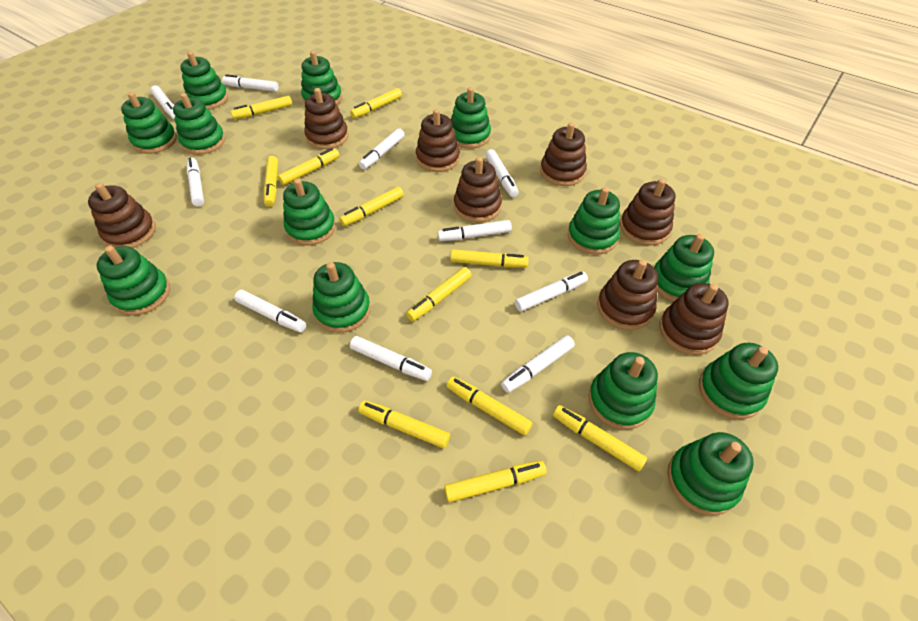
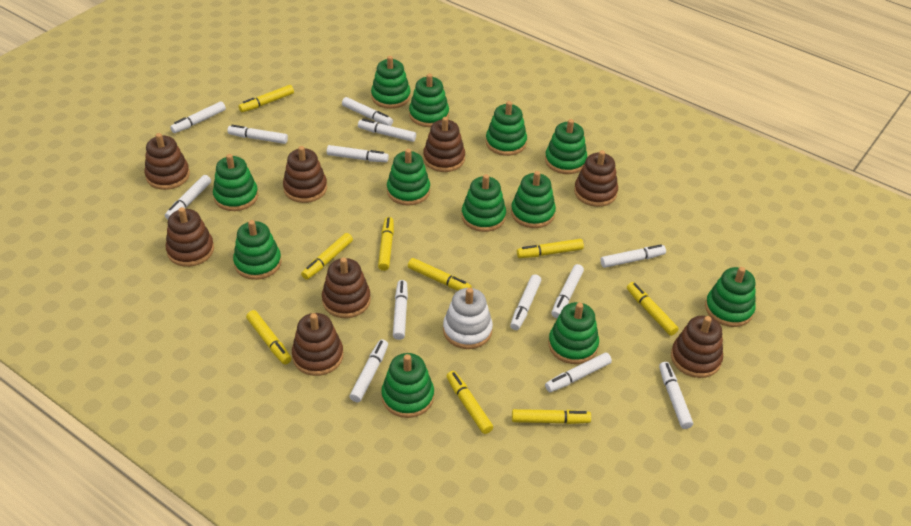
green stacking toy: [97,246,170,316] [121,92,177,154] [173,93,225,155] [181,51,228,110] [283,179,336,245] [301,51,342,105] [312,262,371,333] [451,87,491,149] [568,187,620,255] [589,352,658,430] [654,234,714,302] [667,432,754,516] [699,343,778,419] = 13 -> [213,154,258,211] [233,220,282,280] [371,56,411,109] [381,353,434,418] [387,149,430,205] [409,74,449,127] [462,174,506,232] [486,101,527,156] [511,171,556,228] [545,119,587,174] [548,302,599,364] [705,267,756,327] = 12
white marker: [150,85,175,119] [187,158,204,206] [222,74,278,92] [234,290,306,332] [350,336,432,381] [359,128,405,170] [438,220,512,241] [485,149,519,197] [501,335,575,393] [515,271,588,312] = 10 -> [165,175,211,219] [170,101,226,133] [227,125,288,144] [327,145,389,162] [342,97,393,126] [349,339,388,402] [358,119,416,142] [393,280,408,340] [510,274,541,330] [545,352,612,392] [551,264,584,318] [600,244,666,268] [659,362,693,429] = 13
white stacking toy: none = 0 -> [443,288,493,349] = 1
yellow marker: [231,96,292,119] [263,156,278,207] [278,148,340,185] [339,187,404,226] [350,88,402,119] [358,401,450,448] [406,267,472,321] [444,461,546,502] [447,376,533,436] [450,249,529,268] [553,405,647,471] = 11 -> [239,85,294,112] [246,310,292,365] [301,233,353,280] [378,217,394,271] [408,258,472,291] [446,371,493,434] [512,409,591,424] [517,239,584,258] [627,282,679,336] = 9

